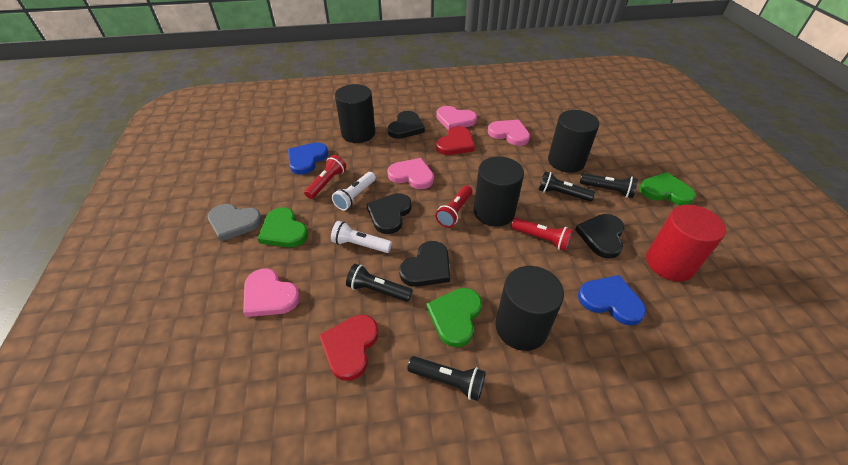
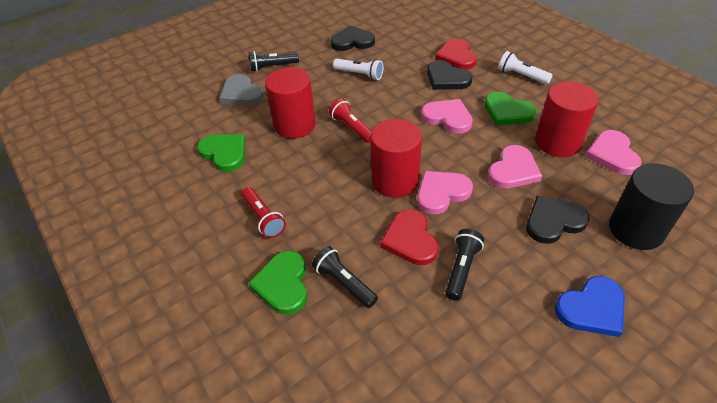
black cylinder: [335,84,375,143] [474,157,524,227] [495,266,564,351] [548,110,599,173] = 4 -> [609,163,694,250] = 1
black flashlight: [346,264,413,302] [407,356,485,401] [538,171,595,201] [580,173,638,198] = 4 -> [249,51,299,72] [312,246,378,308] [445,229,484,301] = 3
black heart: [366,193,412,234] [387,111,425,139] [399,241,450,287] [575,214,625,259] = 4 -> [331,26,375,51] [427,60,472,90] [526,196,589,244] = 3
blue heart: [288,142,328,175] [578,275,646,326] = 2 -> [555,276,625,337] = 1
red cylinder: [646,205,726,282] = 1 -> [265,67,316,139] [371,119,422,198] [535,81,599,157] = 3
red flashlight: [304,155,346,199] [435,185,472,227] [511,218,573,251] = 3 -> [241,187,286,238] [329,99,372,143] = 2

